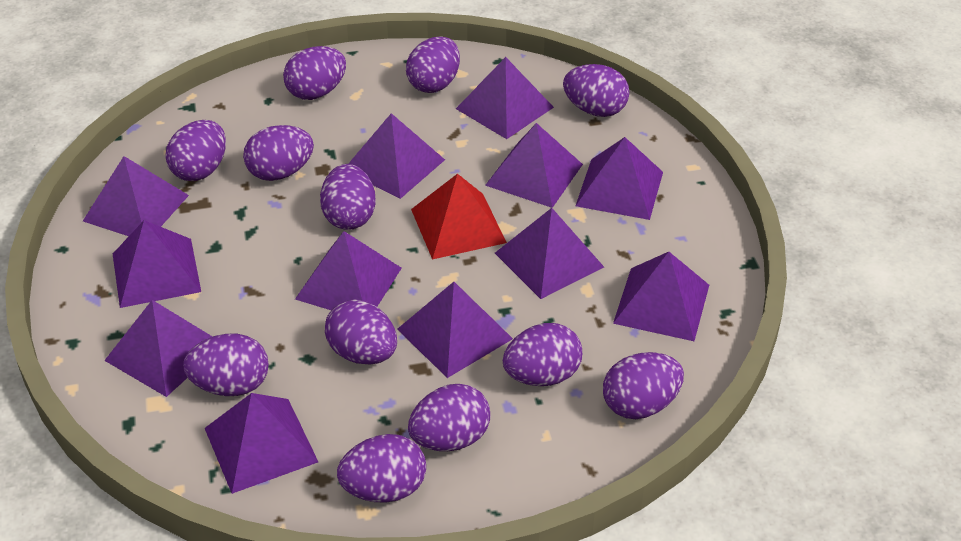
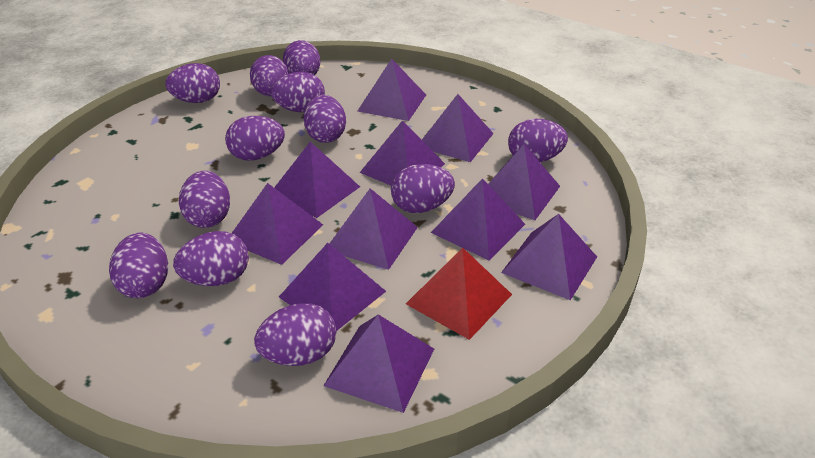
purple pyramid: [83,156,189,236] [104,300,213,397] [113,220,201,308] [205,393,318,494] [295,231,402,310] [348,113,445,199] [397,282,513,378] [456,57,554,139] [485,123,583,208] [495,208,604,299] [576,137,663,220] [613,252,709,341] = 12 -> [232,183,323,265] [274,142,360,218] [279,243,386,331] [324,314,434,413] [329,188,418,270] [357,59,426,121] [360,120,445,186] [422,94,494,162] [431,178,525,260] [488,144,560,220] [501,214,597,300] = 11

